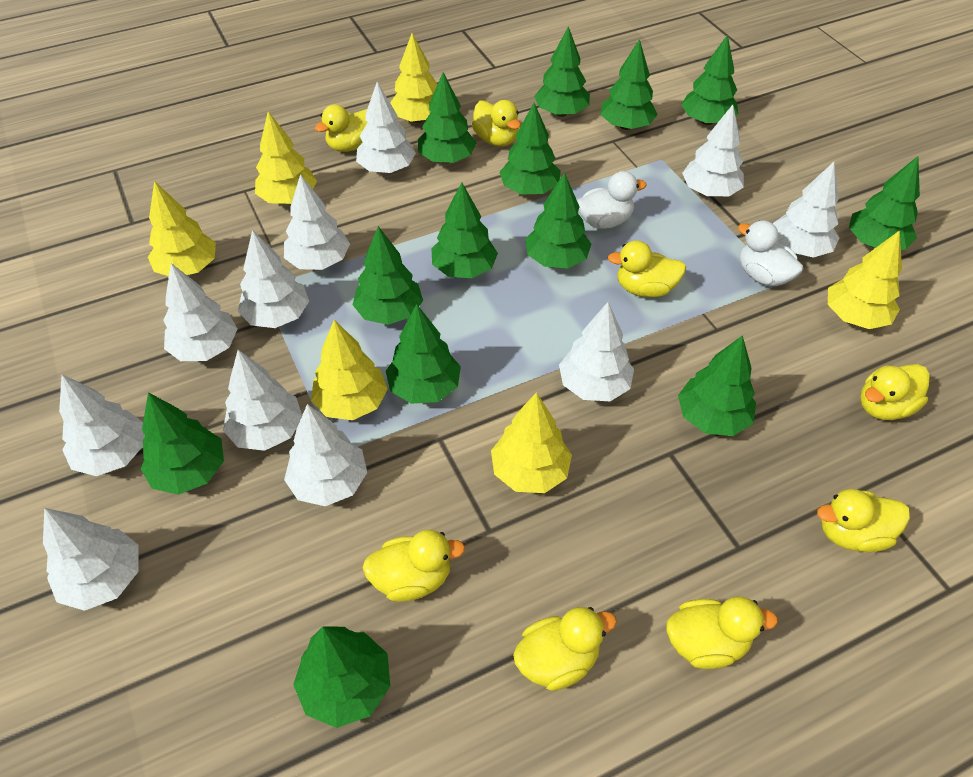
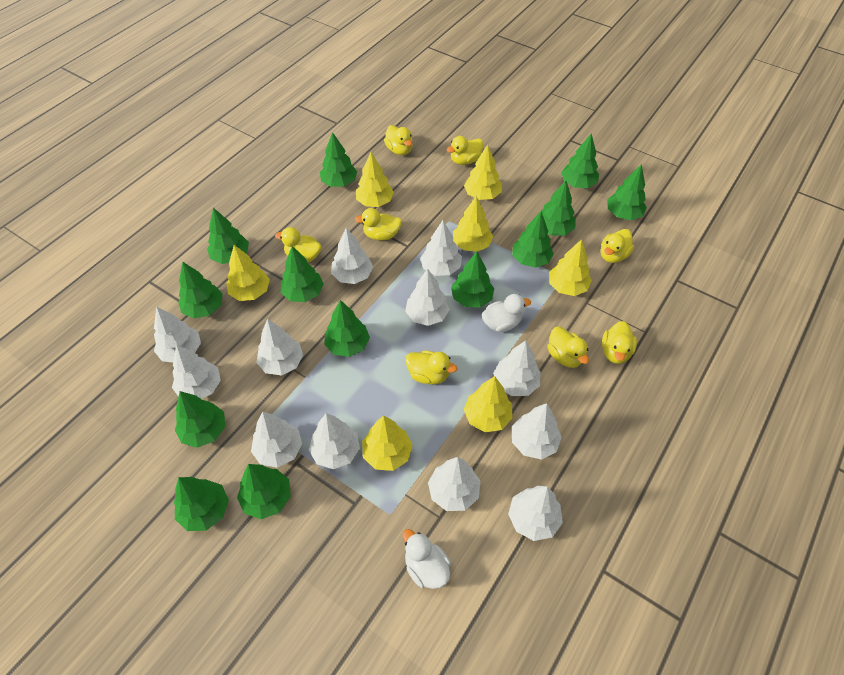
white tree: [43,508,138,611] [59,374,144,476] [163,263,238,361] [223,350,302,451] [238,230,309,328] [284,174,350,270] [284,404,367,506] [356,82,416,173] [559,302,634,401] [682,105,744,196] [773,162,839,257] = 11 -> [154,306,201,363] [172,345,221,399] [251,412,302,468] [257,319,303,375] [309,413,360,469] [331,228,373,284] [405,269,450,326] [420,220,462,276] [428,457,481,511] [493,340,541,396] [508,486,563,541] [512,403,562,460] = 12
yellow tree: [148,181,216,276] [255,111,317,204] [311,320,388,420] [390,33,438,123] [491,392,572,493] [828,230,902,329] = 6 -> [227,245,270,301] [356,152,394,207] [362,415,413,471] [453,196,493,252] [464,145,502,200] [464,376,513,432] [549,239,592,296] = 7

